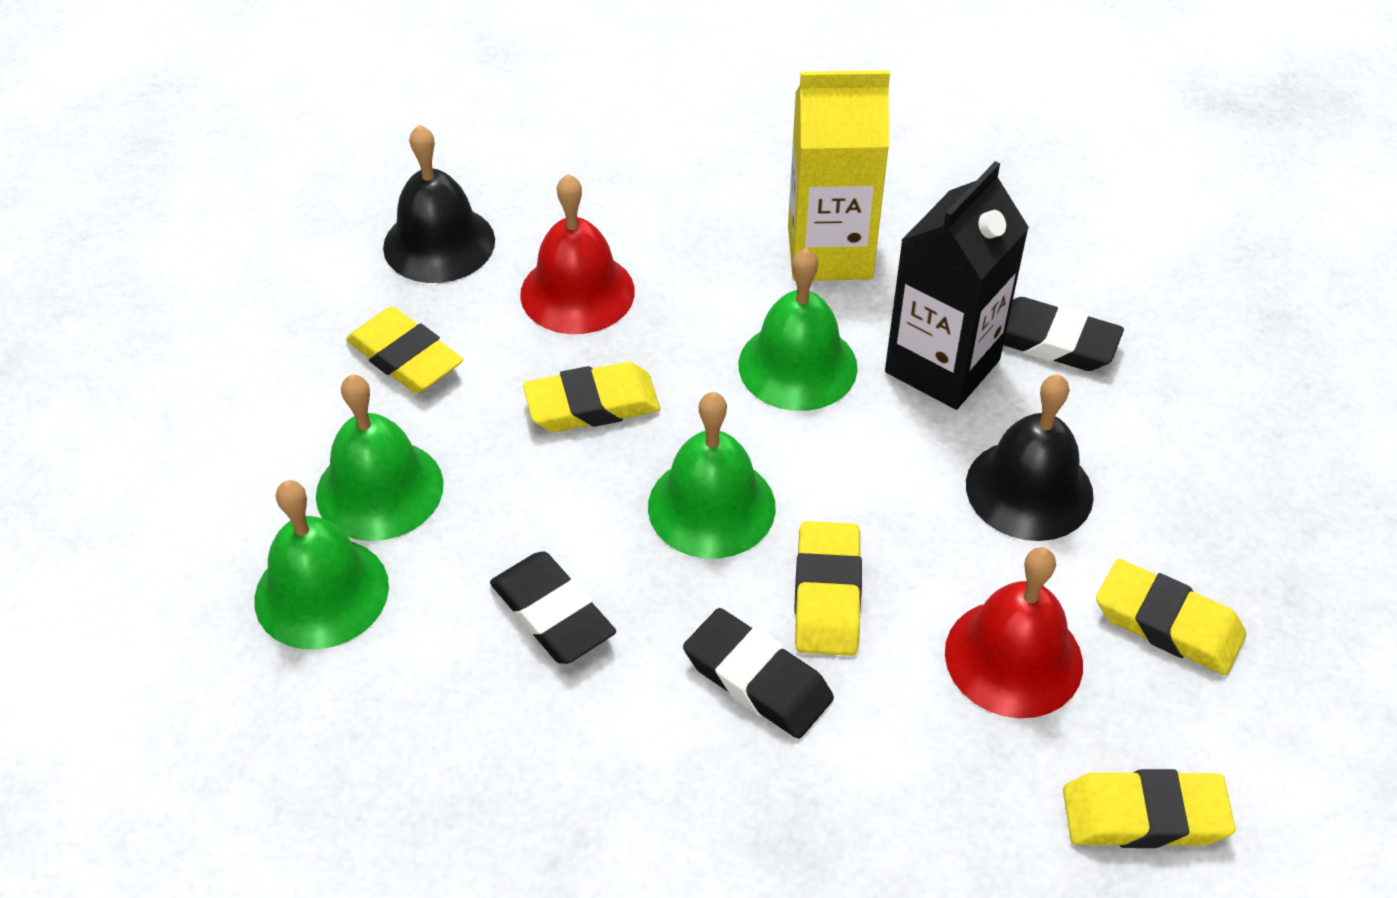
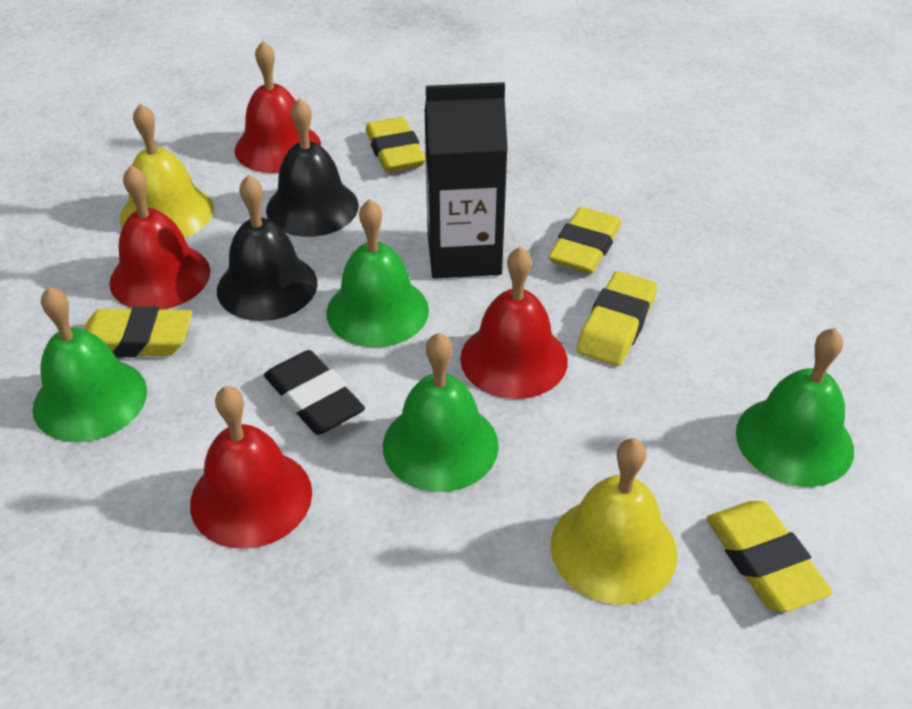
black eraser: [490,551,616,664] [683,608,834,739] [1003,297,1124,371] = 3 -> [264,350,365,435] = 1
red bell: [520,174,635,334] [945,547,1083,718] = 2 -> [109,165,210,310] [190,386,312,549] [235,41,321,173] [460,246,568,399] = 4
yellow bell: none = 0 -> [120,104,214,238] [551,438,678,605] = 2
yellow carton: [788,70,890,281] = 1 -> none = 0

